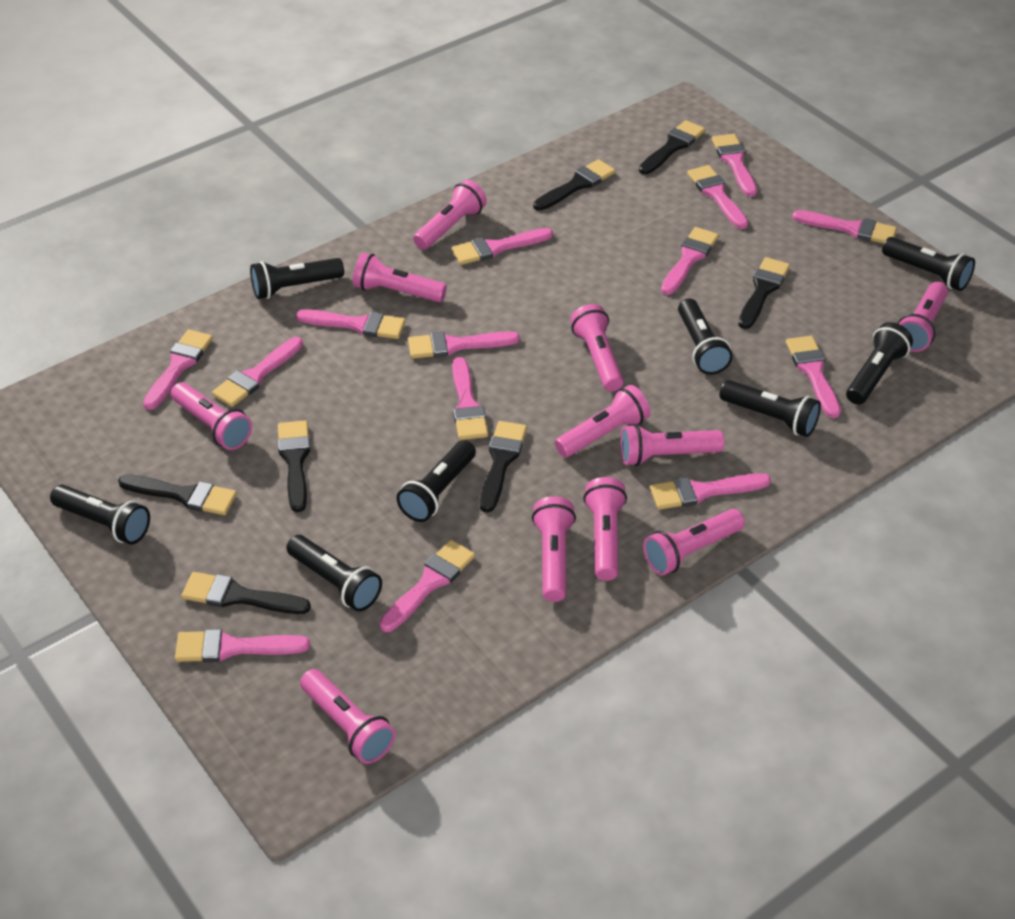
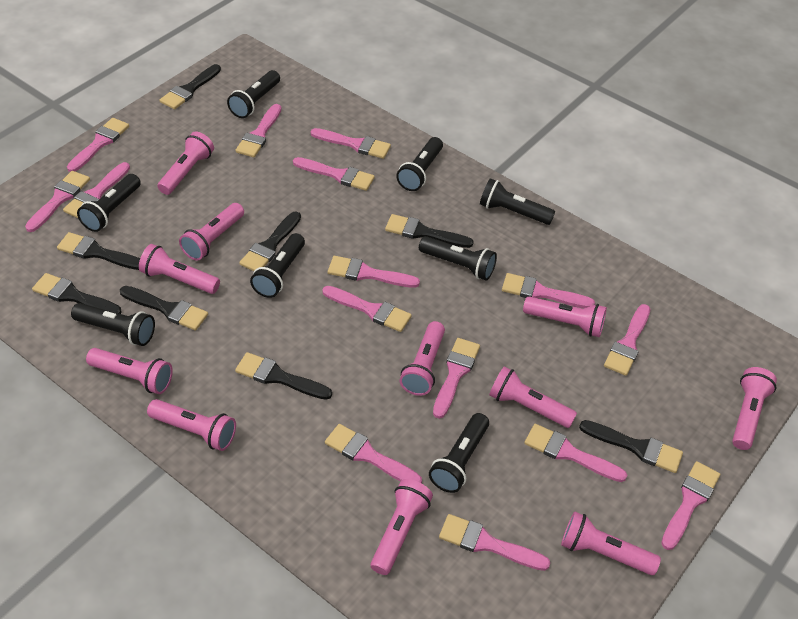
black brush: [118,475,237,515] [181,572,311,614] [278,420,311,512] [480,421,527,512] [533,159,615,211] [639,120,705,175] [738,257,790,329] = 7 -> [32,273,122,314] [57,232,140,270] [120,286,208,330] [160,64,221,109] [235,352,332,400] [239,212,301,271] [385,214,474,248] [579,420,683,473] = 8
pink brush: [143,329,213,410] [175,629,310,662] [212,337,303,407] [296,309,405,339] [379,540,475,632] [408,331,520,359] [451,228,553,265] [452,357,488,440] [650,473,771,510] [661,227,719,295] [687,165,748,229] [712,134,757,197] [786,336,841,418] [792,210,897,244] = 14 -> [25,171,90,232] [63,162,130,218] [67,118,129,172] [235,104,281,157] [293,157,375,191] [311,128,391,159] [322,286,412,332] [325,424,422,483] [328,256,420,288] [433,338,480,419] [439,514,550,571] [502,273,595,308] [524,424,627,482] [604,304,650,376] [661,461,720,550] = 15

